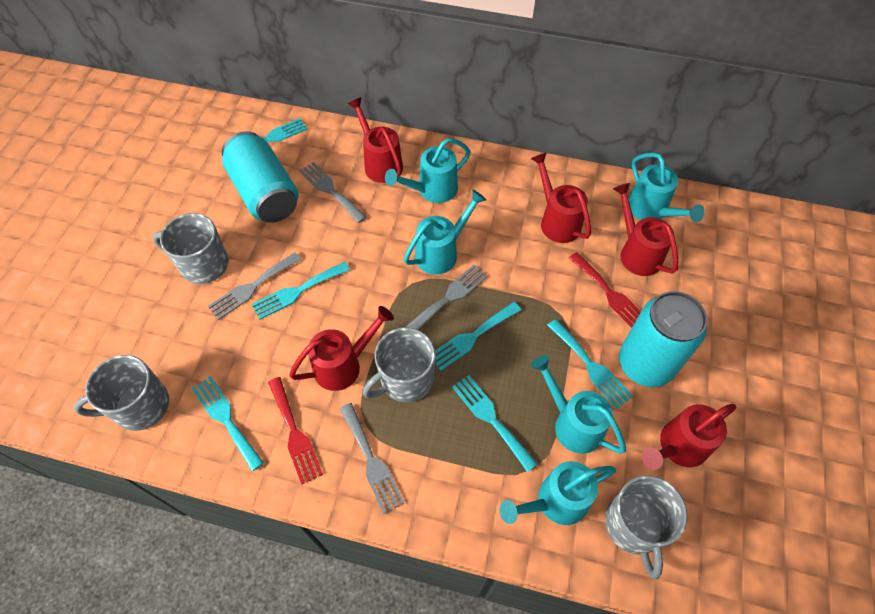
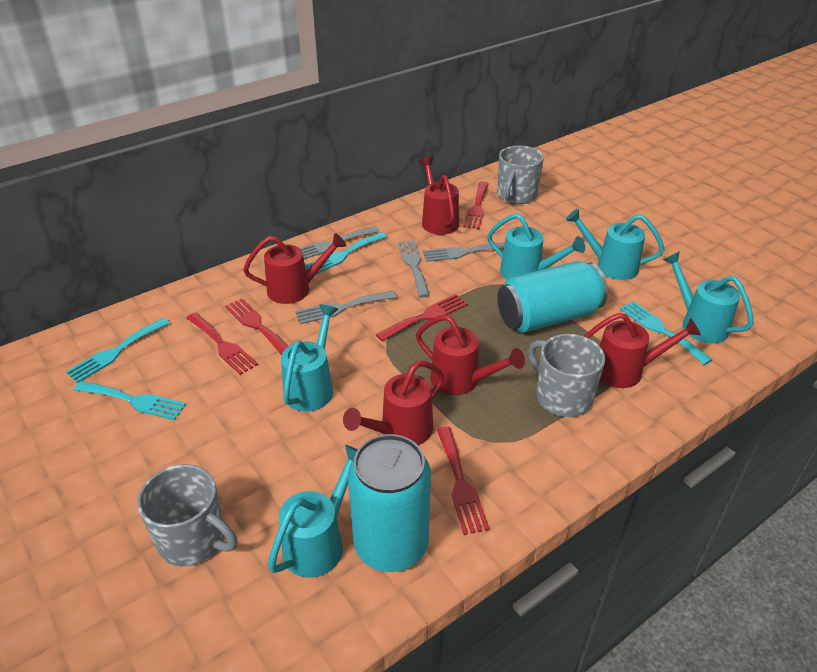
grey mug: [74,355,169,431] [153,213,229,284] [363,327,436,403] [605,475,688,579] = 4 -> [137,464,237,566] [497,145,544,204] [528,334,605,417] = 3
red fork: [268,377,323,484] [569,252,641,328] = 2 -> [186,312,258,375] [225,298,289,355] [375,294,468,341] [436,426,489,535] [463,182,489,229] = 5
turquoise fork: [192,376,264,471] [221,118,308,157] [251,262,350,320] [435,302,521,370] [452,375,538,472] [547,319,633,409] = 6 -> [66,318,170,383] [74,381,186,420] [305,232,387,274] [620,301,712,365] = 4

